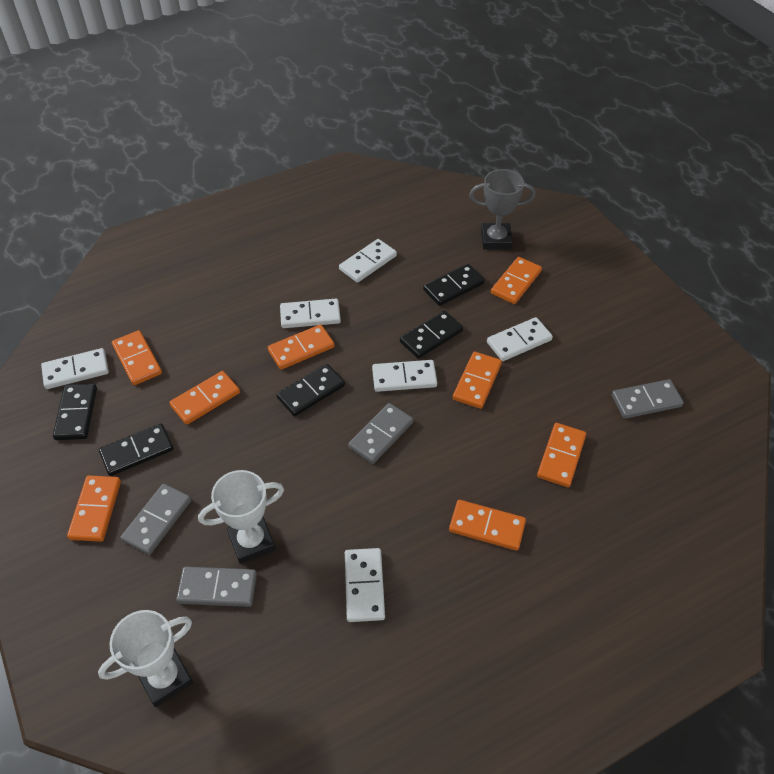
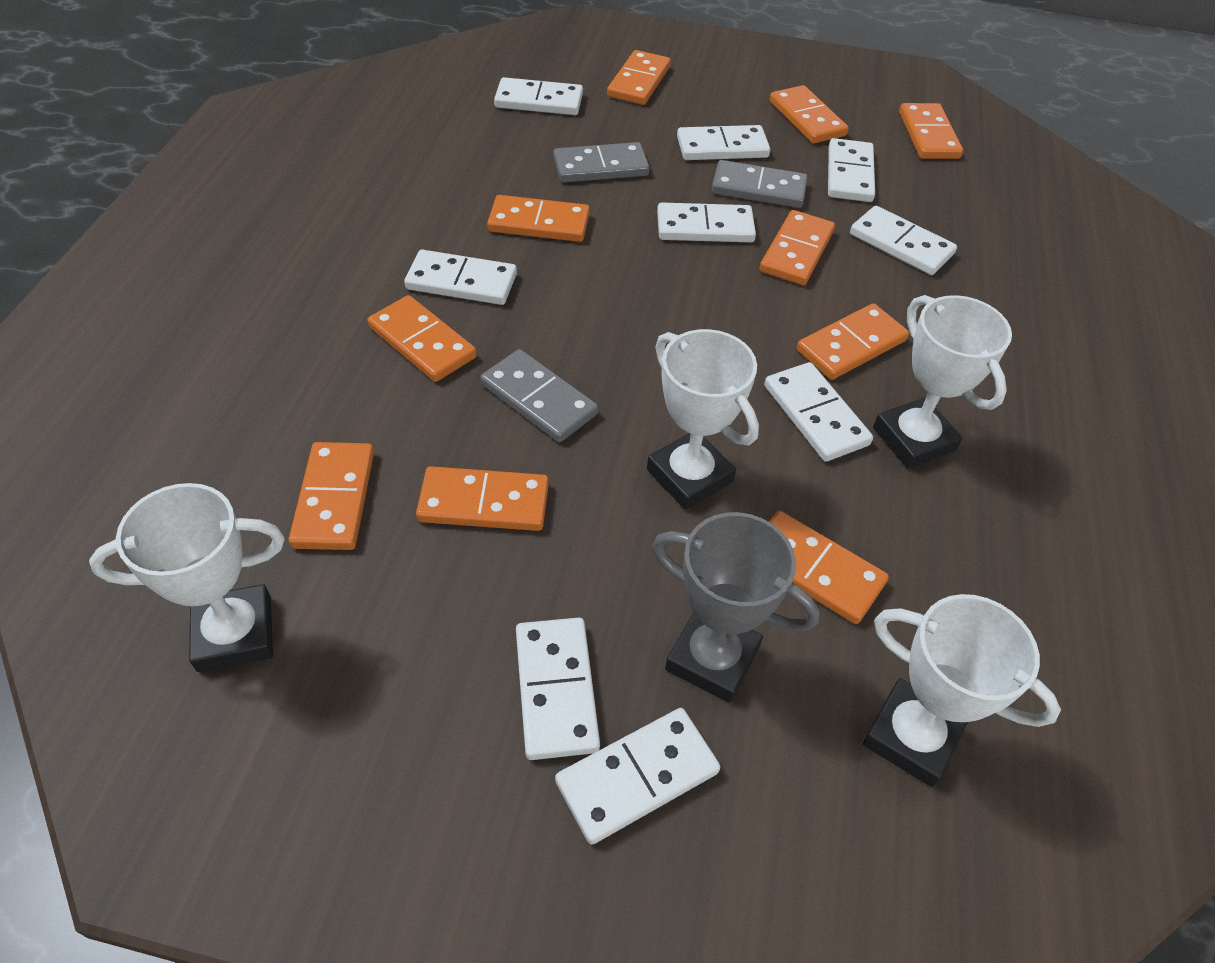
black domino: [53,384,97,440] [99,423,173,476] [277,364,345,416] [400,311,463,359] [423,264,485,306] = 5 -> none = 0
grey domino: [120,484,191,555] [176,567,257,607] [348,403,413,464] [612,379,684,419] = 4 -> [480,349,598,442] [553,142,650,183] [711,160,808,208] = 3
orange domino: [67,475,121,542] [112,330,162,385] [170,371,240,425] [268,324,334,370] [449,500,526,551] [453,351,502,409] [491,257,542,304] [537,423,586,487] = 8 -> [289,442,374,550] [368,295,477,382] [416,466,549,531] [487,195,590,242] [607,50,671,105] [760,210,835,285] [769,85,849,144] [769,511,889,624] [797,303,909,380] [899,103,963,159] = 10
white domino: [41,348,109,389] [280,299,341,328] [339,239,397,283] [345,548,385,622] [372,360,437,392] [487,317,553,361] = 6 -> [404,250,517,305] [494,77,583,115] [516,618,600,760] [555,708,720,844] [657,202,756,242] [677,125,771,160] [764,362,873,462] [828,138,875,202] [850,206,957,275] = 9
white trophy: [98,610,193,707] [198,470,284,564] = 2 -> [89,483,285,672] [647,329,759,510] [863,594,1061,787] [873,295,1012,469] = 4

